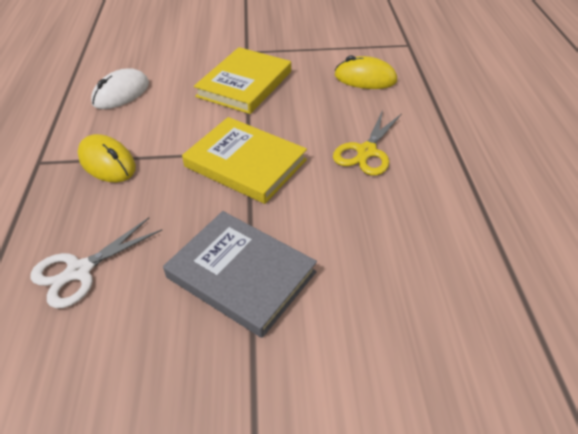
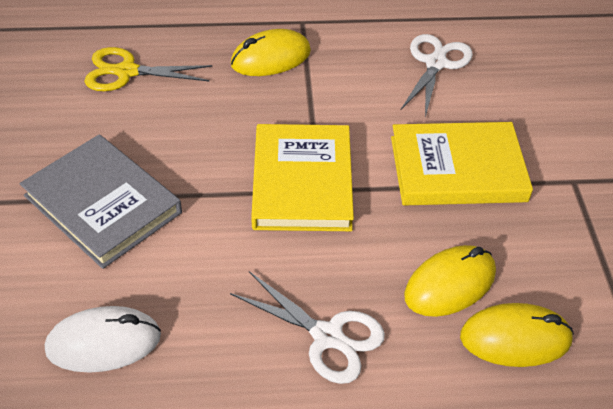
white scissors: [30,217,162,308] = 1 -> [230,271,385,384] [401,34,473,117] = 2
yellow mouse: [78,134,136,182] [335,55,397,89] = 2 -> [231,29,311,76] [404,245,496,317] [460,303,574,367] = 3

